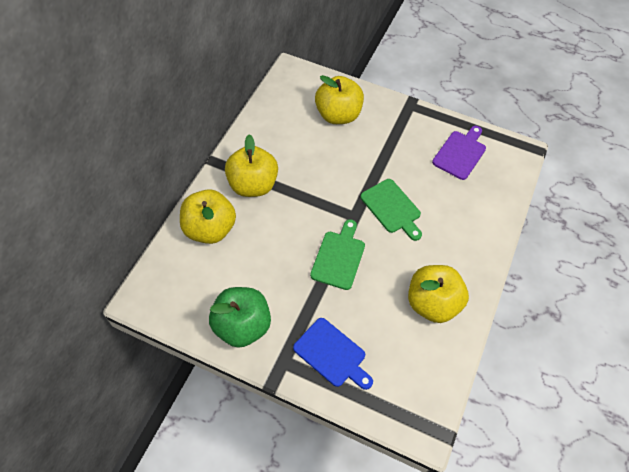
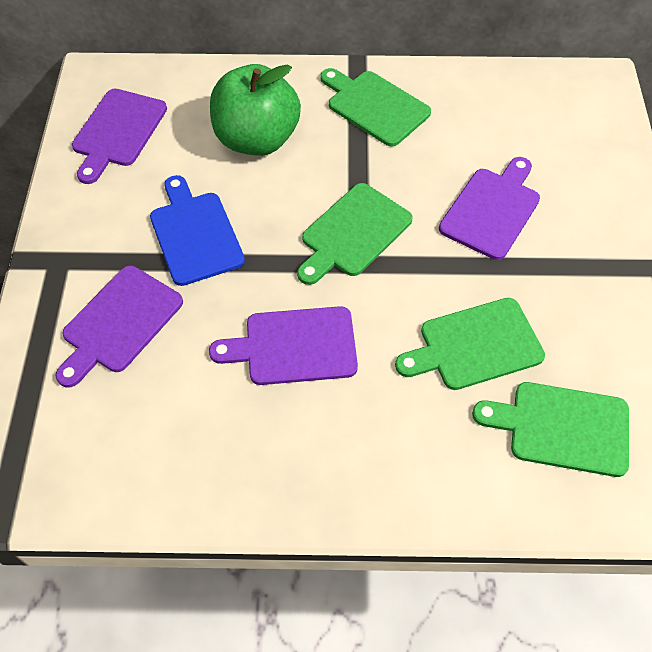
green cutting board: [310,219,365,290] [360,179,422,241] = 2 -> [297,183,413,285] [320,68,431,147] [395,298,545,390] [472,382,629,477] = 4
purple cutting board: [432,126,486,180] = 1 -> [55,266,183,387] [72,89,167,184] [209,306,358,385] [439,157,540,260] = 4
yellow apple: [180,189,236,244] [225,134,278,197] [315,75,364,124] [408,265,469,323] = 4 -> none = 0

